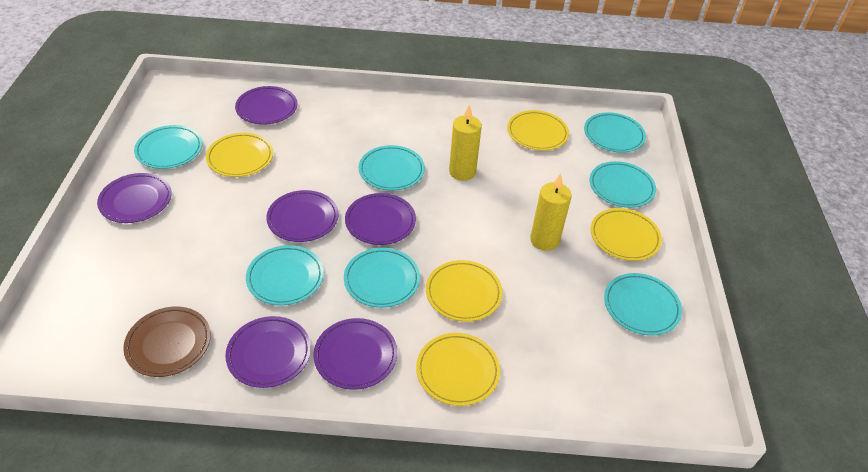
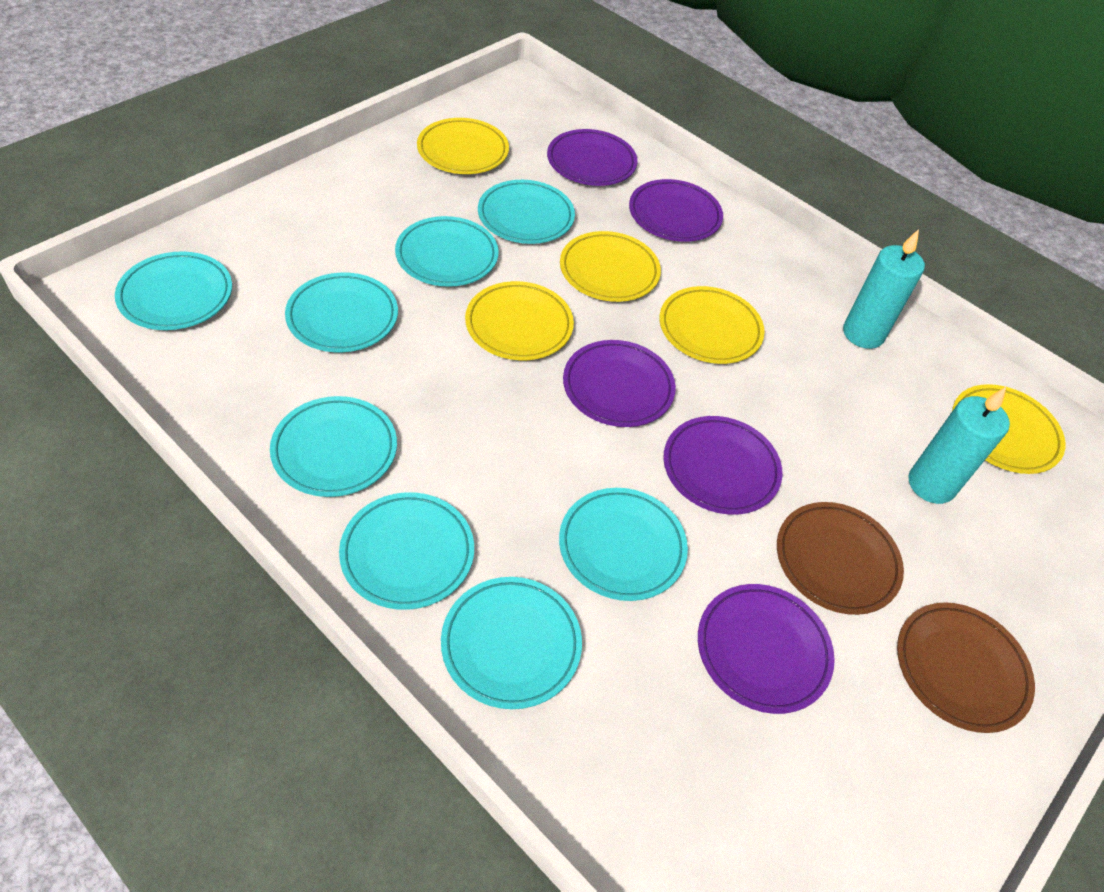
brown plate: [123,306,211,377] = 1 -> [777,502,904,615] [897,602,1035,733] = 2
purple plate: [97,173,172,223] [225,316,311,388] [235,86,298,125] [266,190,338,242] [314,318,397,390] [345,193,416,245] = 6 -> [547,129,637,186] [563,340,676,427] [629,179,723,242] [663,416,783,515] [698,584,835,714] = 5
turquoise candle: none = 0 -> [843,229,925,349] [909,387,1010,504] = 2
turquoise plate: [134,125,203,169] [246,245,324,305] [344,248,420,308] [359,145,425,191] [584,112,646,153] [589,161,656,208] [604,273,682,336] = 7 -> [115,251,232,330] [270,396,397,497] [285,273,398,352] [339,492,474,610] [395,216,498,287] [441,577,582,709] [478,180,575,244] [559,488,688,601] = 8
yellow candle: [449,104,482,181] [530,173,572,251] = 2 -> none = 0

